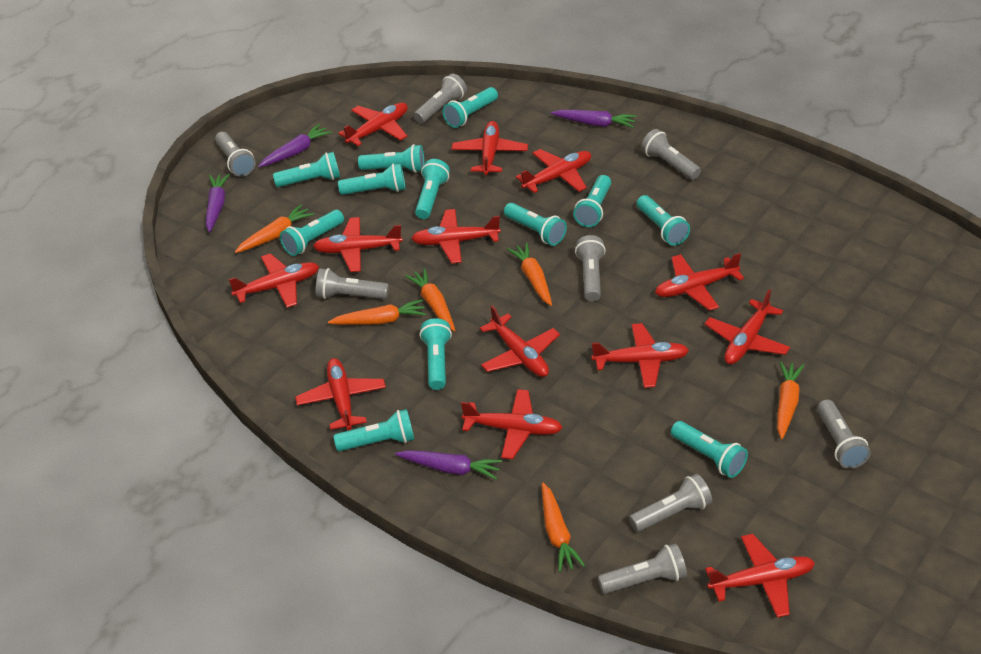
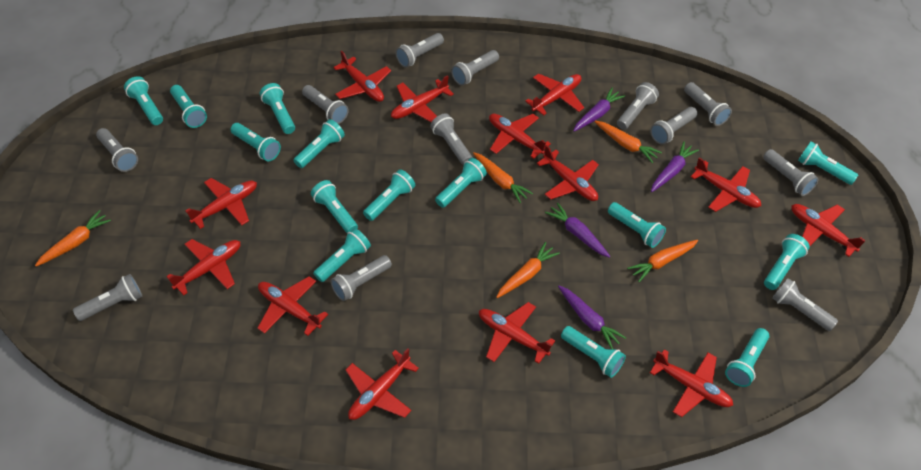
grey flashlight: [215,132,256,177] [316,268,389,299] [414,74,467,123] [575,235,606,302] [598,543,687,594] [629,474,712,532] [641,129,701,180] [817,399,871,469] = 8 -> [73,274,142,321] [96,128,138,172] [302,85,349,124] [330,255,392,301] [395,33,444,67] [430,113,472,165] [451,50,499,85] [617,82,659,130] [650,107,697,145] [684,82,732,126] [763,149,819,196] [772,278,838,331] = 12
orange carrot: [235,204,314,253] [328,299,426,325] [405,268,455,331] [507,243,552,306] [542,483,585,572] [777,361,804,439] = 6 -> [35,210,111,266] [473,153,533,203] [496,242,560,298] [594,121,662,163] [627,240,698,282] = 5
turquoise flashlight: [273,152,340,187] [280,210,344,256] [333,409,414,451] [338,163,406,195] [358,144,425,173] [415,159,450,219] [419,318,452,390] [442,87,498,128] [504,203,567,246] [573,175,611,227] [637,195,690,246] [671,421,748,478] = 12 -> [124,76,163,125] [170,85,207,128] [230,123,281,162] [260,83,295,134] [294,119,345,168] [311,180,358,233] [313,228,371,282] [363,169,415,221] [435,158,487,208] [561,326,626,378] [608,202,666,248] [725,328,769,387] [764,234,810,290] [798,142,858,185] = 14

